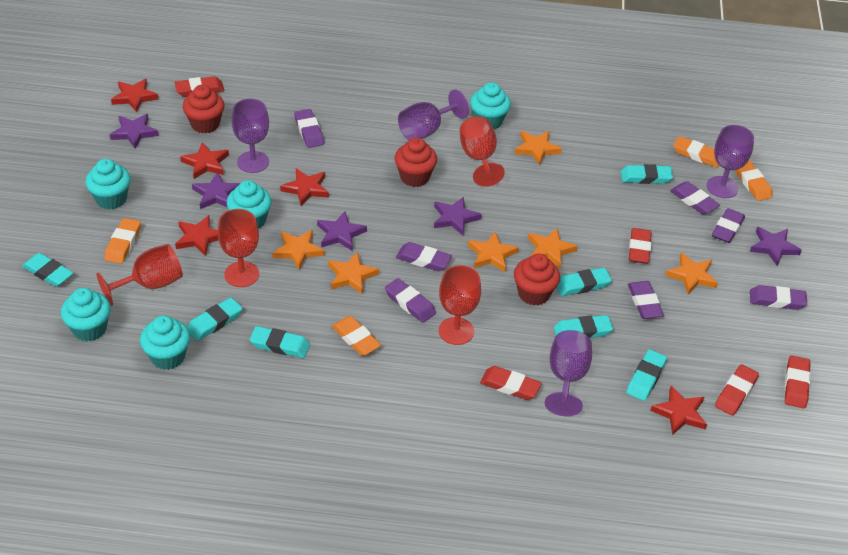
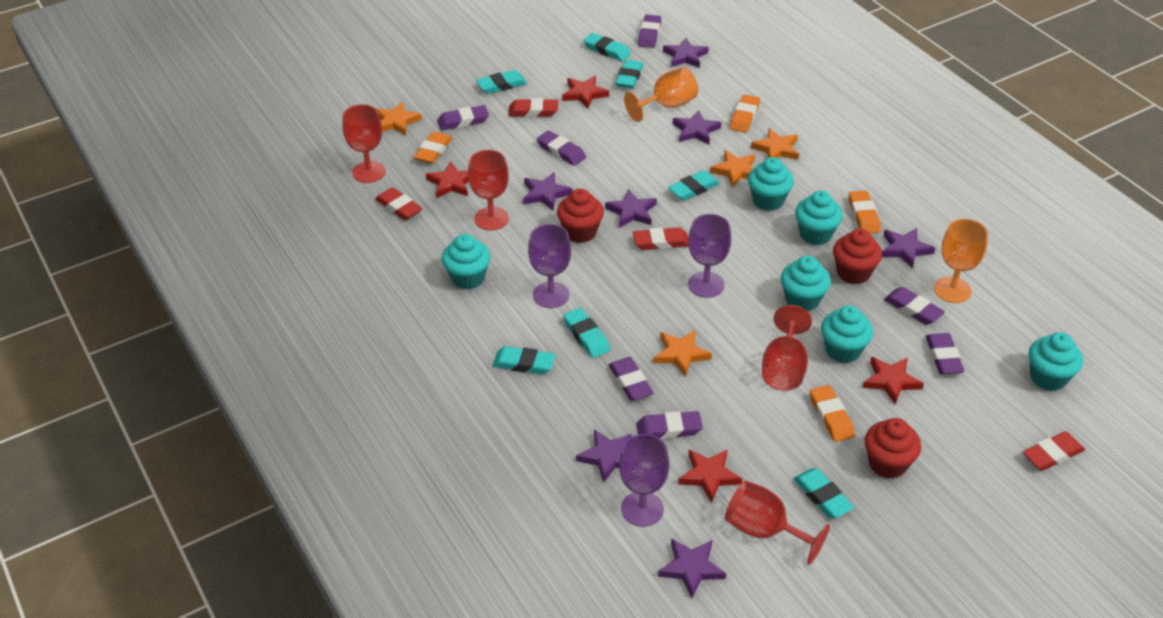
orange goblet: none = 0 -> [624,67,698,122] [934,219,988,303] = 2
orange star: [272,230,324,270] [328,252,379,294] [468,232,519,272] [515,131,562,165] [528,228,578,268] [665,253,718,294] = 6 -> [376,101,422,136] [654,330,712,377] [710,150,755,187] [751,128,799,159] = 4
purple goblet: [231,99,269,173] [398,89,469,140] [545,330,592,416] [706,125,754,198] = 4 -> [528,224,571,308] [619,434,669,527] [688,214,731,298] = 3
purple star: [110,114,159,149] [192,172,240,209] [317,211,367,251] [434,197,482,236] [750,227,802,266] = 5 -> [523,172,573,210] [576,429,632,483] [605,189,657,228] [658,539,726,598] [663,38,709,68] [673,110,721,144] [882,228,935,269] = 7
red eraser: [174,76,224,97] [480,366,542,400] [629,228,652,264] [715,364,759,416] [785,355,811,408] = 5 -> [375,187,423,220] [508,98,558,117] [633,227,689,250] [1023,431,1085,471] = 4
red star: [111,79,158,112] [175,215,218,256] [180,143,229,179] [280,168,329,206] [650,386,707,435] = 5 -> [426,161,469,198] [562,76,609,108] [678,450,742,503] [863,357,924,404] = 4
turquoise cupcake: [61,288,111,342] [85,159,131,209] [140,315,190,370] [227,180,272,229] [470,82,511,129] = 5 -> [442,234,490,290] [748,157,794,211] [781,256,831,311] [795,190,843,245] [821,305,873,363] [1029,332,1083,391] = 6

